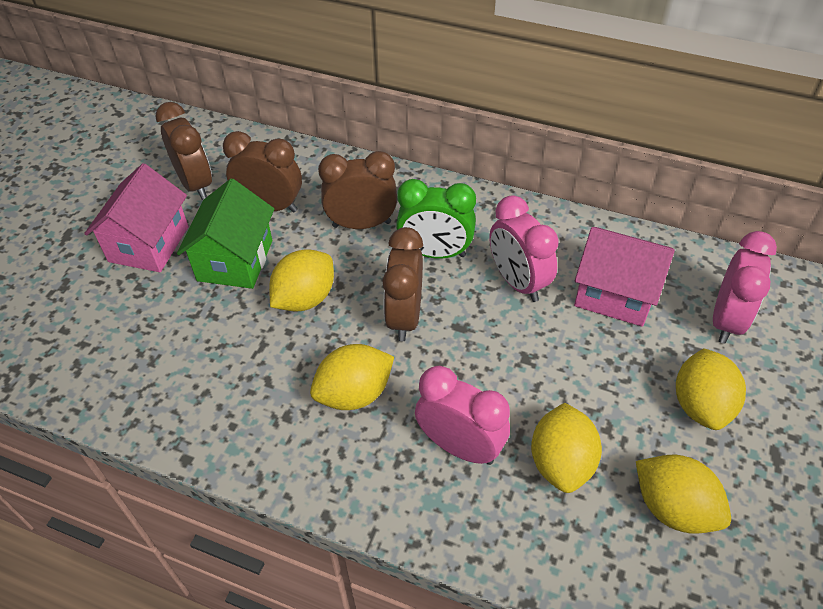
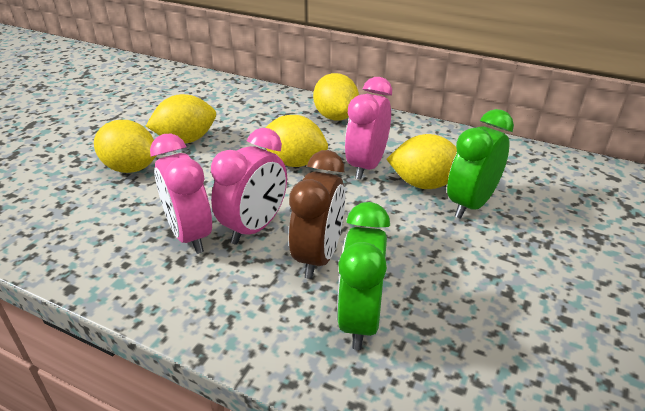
brown clock: [155,102,212,200] [223,131,302,213] [318,151,397,229] [383,227,423,341] = 4 -> [289,150,345,279] = 1
green clock: [396,179,476,259] = 1 -> [337,202,390,350] [447,109,514,219] = 2
green house: [177,179,274,289] = 1 -> none = 0
pink house: [84,163,189,272] [574,227,675,327] = 2 -> none = 0

